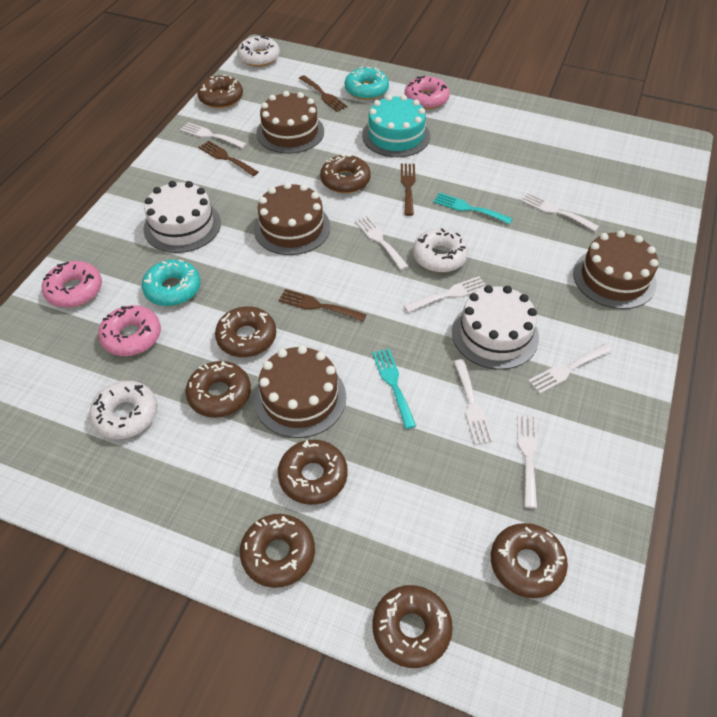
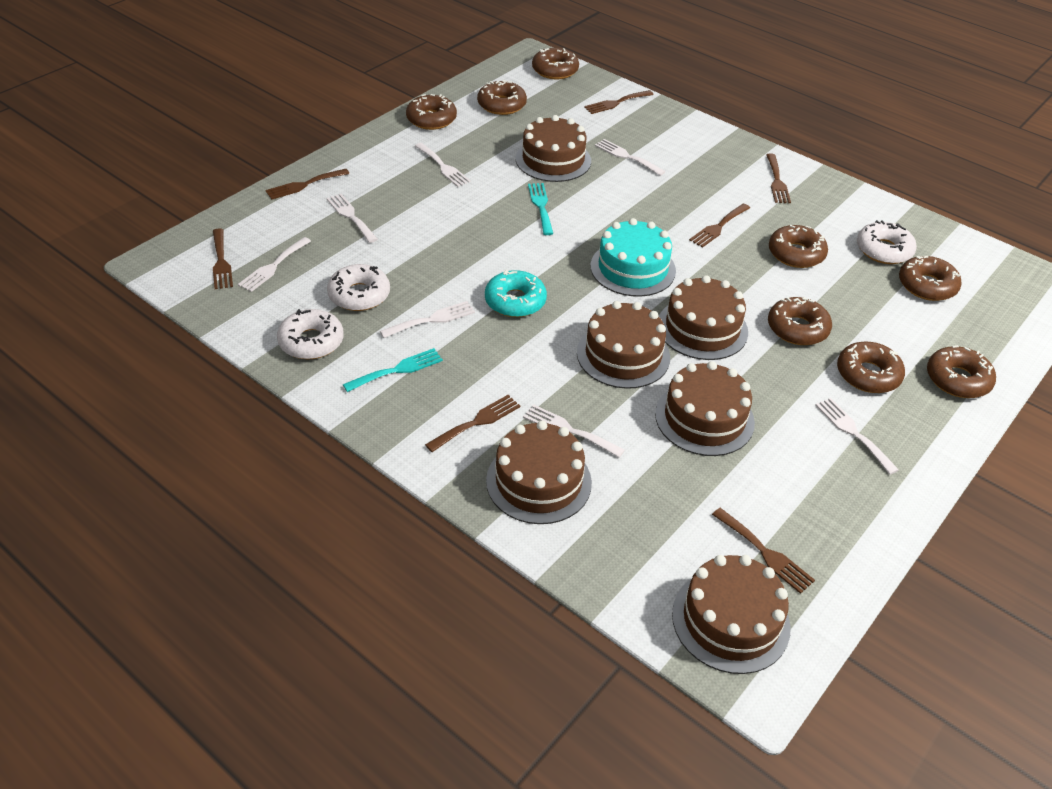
brown cake: [254,182,330,255] [254,345,346,438] [257,91,324,154] [573,230,658,309] = 4 -> [486,421,592,524] [516,115,591,182] [577,301,670,389] [655,361,755,456] [659,275,748,360] [672,555,791,674] = 6
brown fork: [198,141,258,176] [278,289,367,322] [299,75,347,112] [401,164,416,216] = 4 -> [213,228,233,289] [265,169,350,200] [425,395,521,452] [584,90,654,114] [689,203,750,248] [712,508,815,594] [767,154,791,203] = 7
pink donut: [42,261,102,308] [98,305,161,356] [405,76,450,109] = 3 -> none = 0
turquoise donut: [142,260,201,306] [345,67,389,100] = 2 -> [485,270,547,317] = 1
white cake: [143,181,221,253] [452,285,539,370] = 2 -> none = 0

